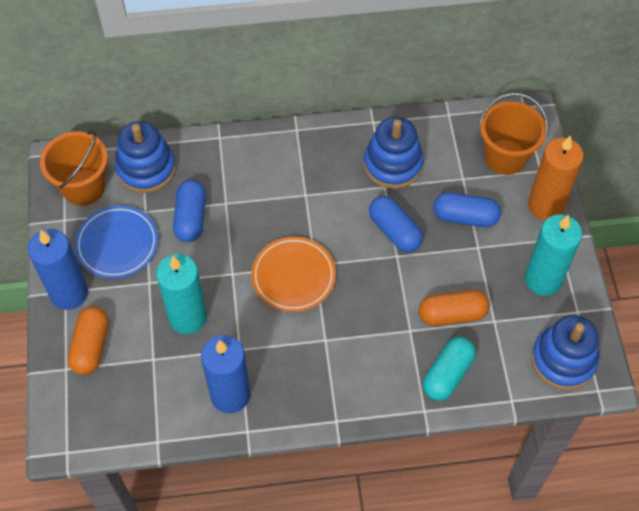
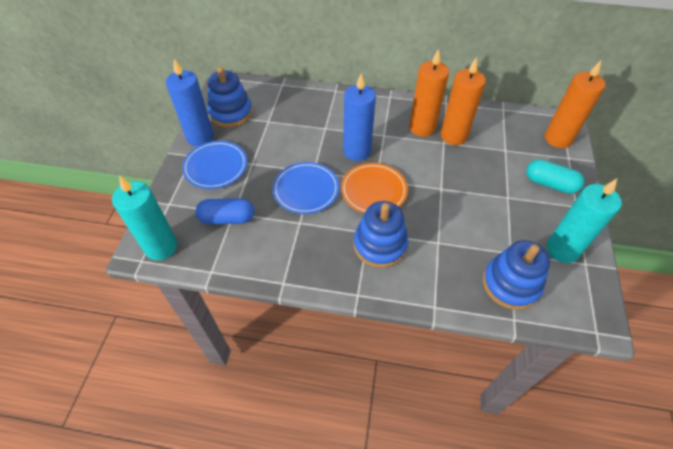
blue capsule: [173,180,206,242] [369,196,423,252] [433,192,501,227] = 3 -> [195,198,254,225] = 1
blue plate: [75,205,158,278] = 1 -> [182,141,247,189] [273,162,339,214] = 2
orange bucket: [40,131,108,206] [480,93,548,175] = 2 -> none = 0
orange candle: [528,135,584,220] = 1 -> [409,49,449,137] [441,57,486,145] [545,61,605,148] = 3
orange capsule: [68,306,109,375] [419,290,490,326] = 2 -> none = 0

